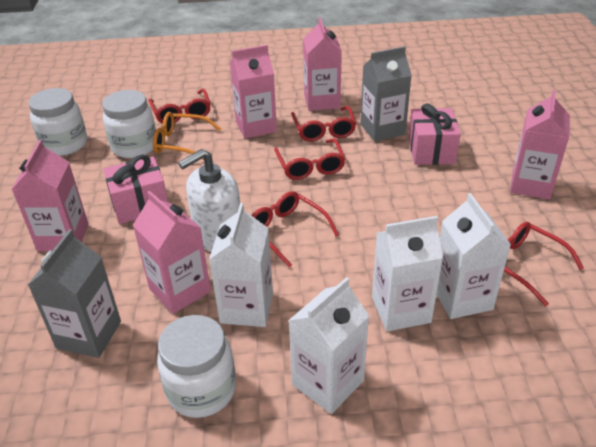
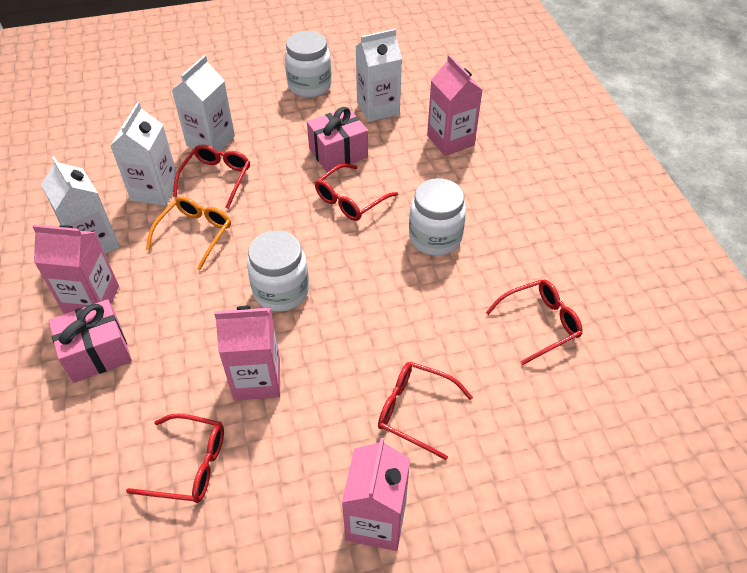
grey carton: [28,229,121,358] [360,46,412,141] = 2 -> none = 0
pink carton: [12,140,89,252] [133,191,211,314] [230,45,277,138] [303,18,342,111] [510,90,570,199] = 5 -> [32,225,119,314] [214,306,280,400] [342,438,410,551] [427,55,482,156] = 4
white soap dispenser: [178,149,240,252] = 1 -> none = 0

